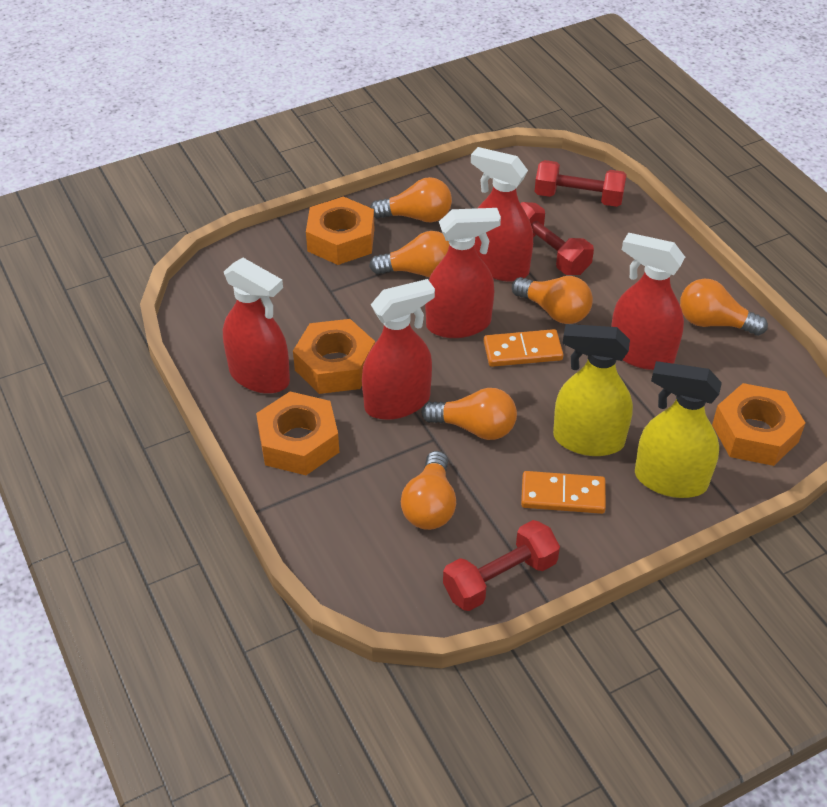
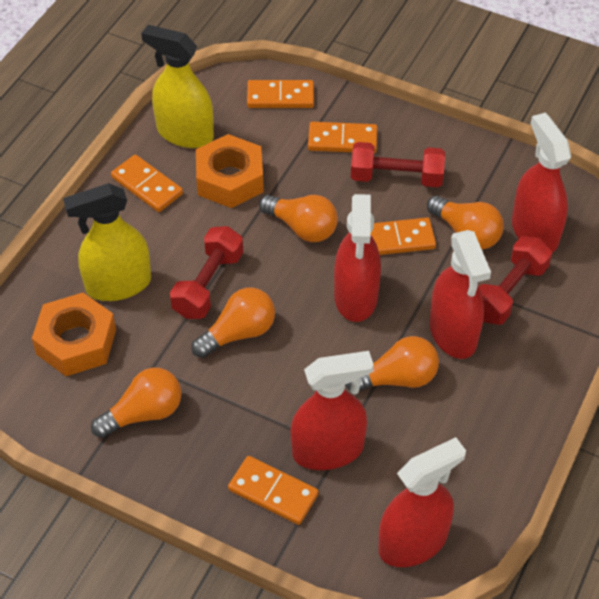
orange domino: [484,329,564,367] [521,471,606,514] = 2 -> [111,154,183,212] [228,456,319,525] [247,80,314,108] [308,122,377,153] [370,217,436,255] = 5
orange light bulb: [369,231,449,277] [370,177,452,222] [401,451,456,530] [421,388,517,440] [512,276,593,324] [680,279,768,336] = 6 -> [91,368,182,438] [191,288,275,358] [259,195,338,242] [345,336,439,390] [427,196,504,250] = 5
orange nut: [256,391,339,475] [293,319,375,394] [306,196,374,265] [712,383,805,466] = 4 -> [32,293,116,376] [196,134,264,208] = 2

